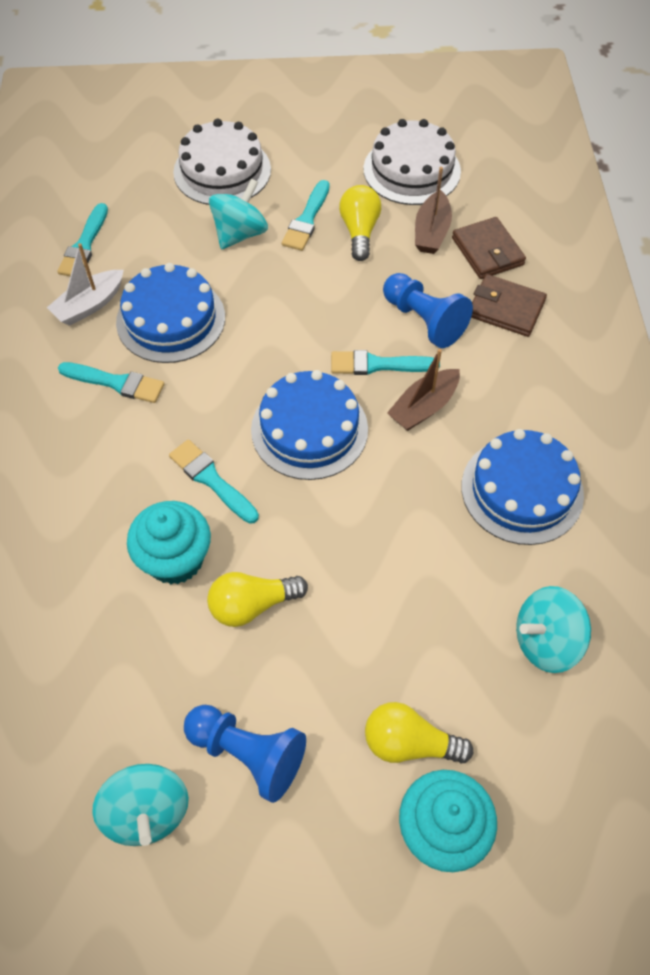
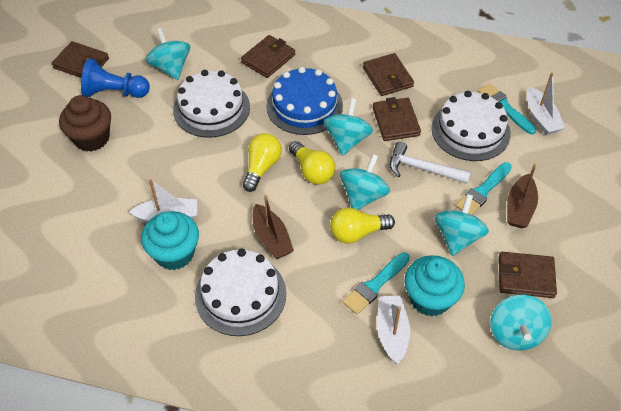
blue cake: [116,263,225,363] [251,370,368,480] [461,429,584,545] = 3 -> [266,67,343,135] = 1
blue pawn: [184,705,306,803] [383,273,473,348] = 2 -> [81,58,150,98] = 1
brown cupcake: none = 0 -> [59,95,111,152] = 1
brown wallet: [452,217,526,279] [471,274,547,337] = 2 -> [52,41,109,78] [241,35,295,78] [363,53,414,96] [373,97,421,141] [499,252,557,298] = 5
turquoise brush: [57,203,108,276] [58,362,164,403] [169,439,259,524] [282,180,330,251] [331,350,440,375] = 5 -> [342,253,410,315] [456,162,512,215] [477,83,536,134] = 3
turquoise spinning top: [92,764,189,846] [209,178,268,249] [516,586,591,673] = 3 -> [146,28,190,80] [324,98,373,156] [340,154,390,210] [434,194,489,256] [490,295,552,351] = 5
white boat: [47,243,124,326] = 1 -> [129,179,197,223] [377,296,410,364] [527,72,565,135] = 3
white cake: [173,119,271,205] [363,119,461,205] = 2 -> [173,70,250,138] [195,249,286,336] [432,91,511,161] = 3
white hammer: none = 0 -> [390,141,471,184] = 1

